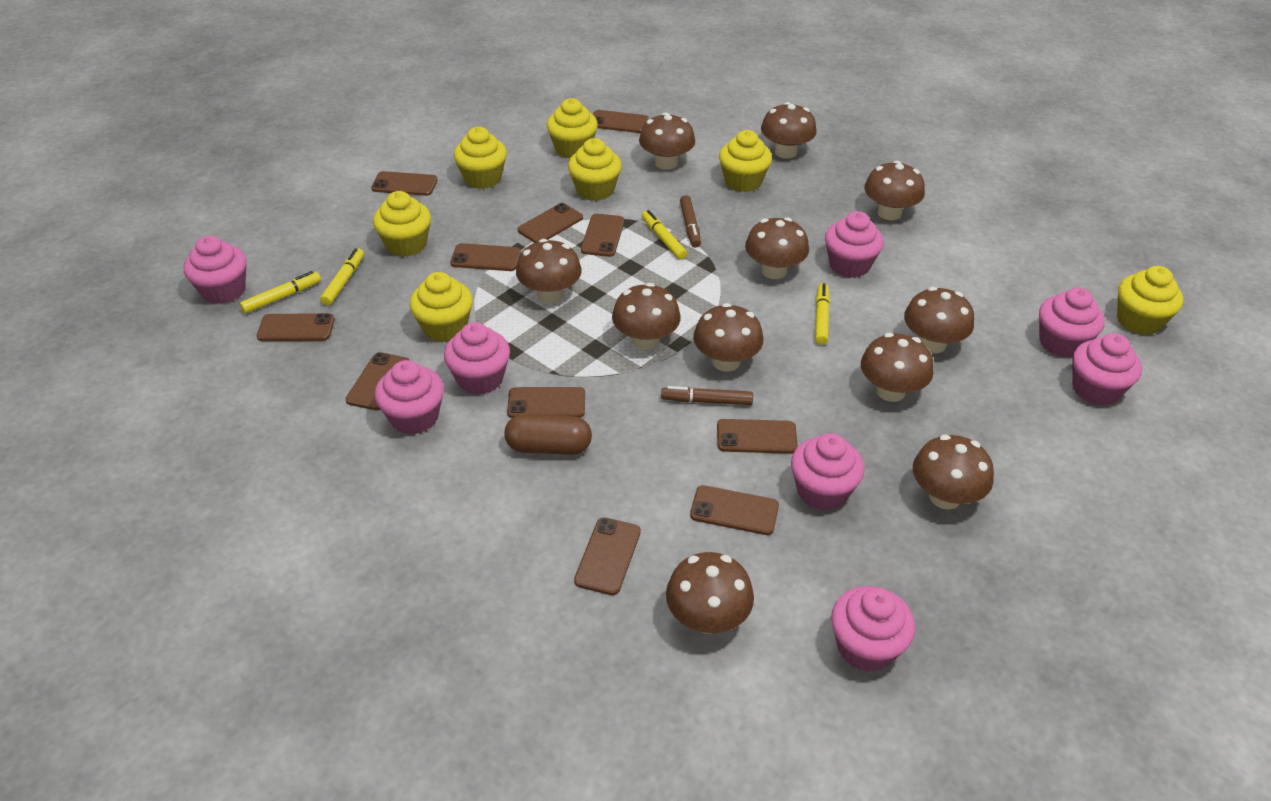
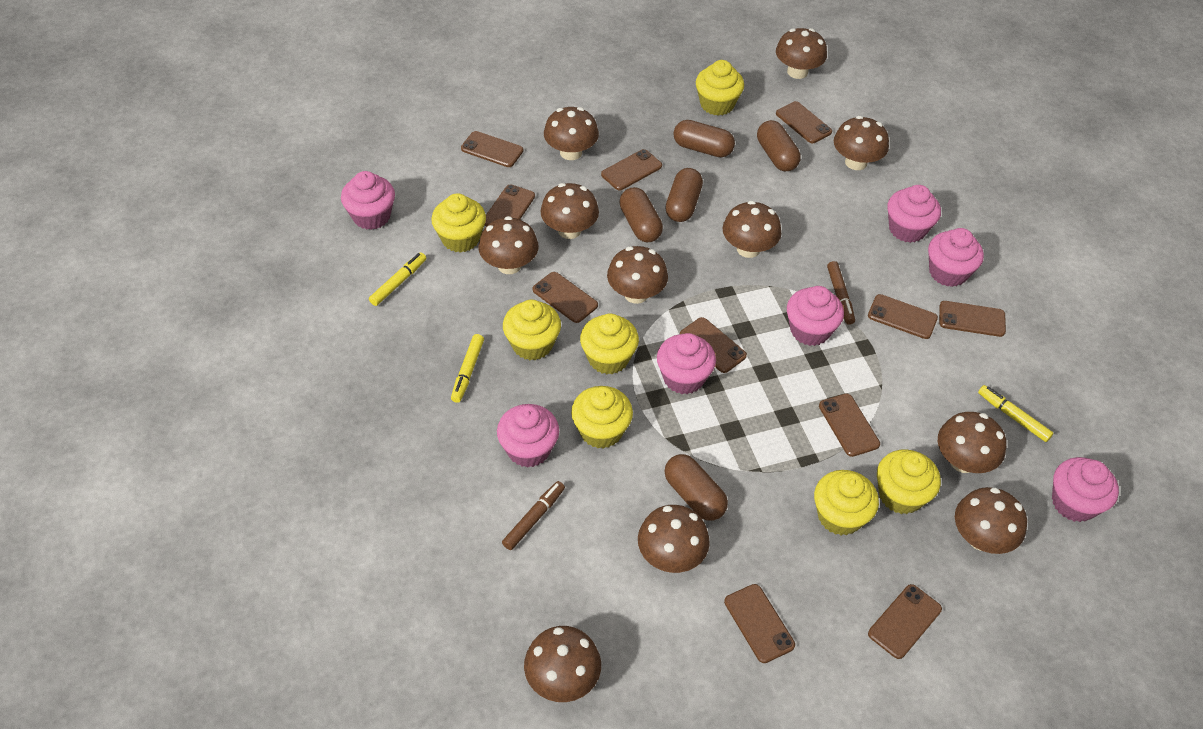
brown capsule: [504,414,592,455] = 1 -> [619,187,663,242] [664,454,728,520] [665,168,703,222] [673,120,735,158] [757,120,801,172] = 5
pink cupcake: [184,236,246,304] [375,360,444,435] [444,322,510,395] [791,433,864,511] [825,211,884,278] [831,586,915,672] [1039,287,1105,358] [1072,333,1142,406] = 8 -> [341,171,395,230] [497,404,559,468] [657,333,716,394] [787,286,844,346] [887,185,941,243] [928,228,984,287] [1052,457,1119,522] = 7
yellow marker: [240,271,321,313] [320,248,364,305] [642,210,687,260] [815,283,830,345] = 4 -> [369,252,426,306] [451,334,484,403] [978,385,1053,442] = 3

